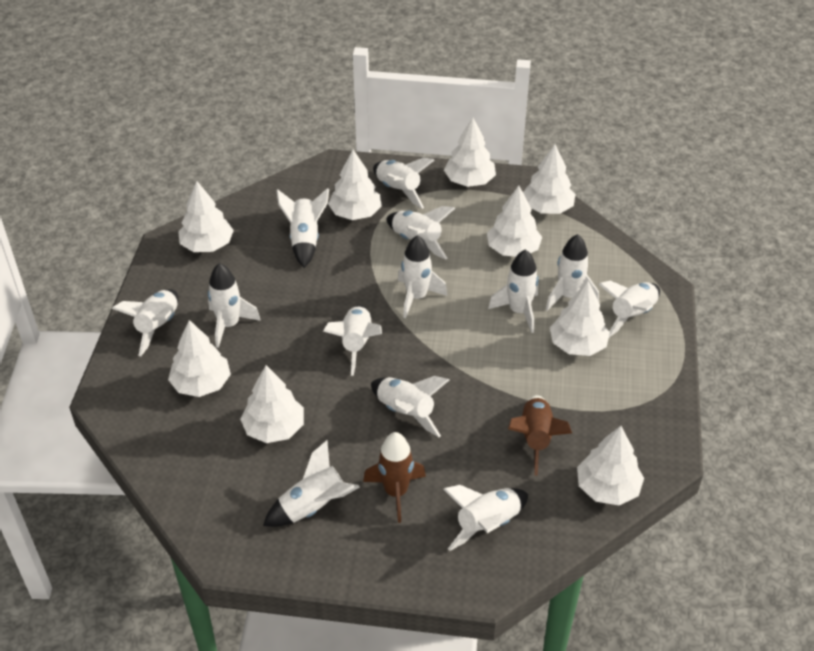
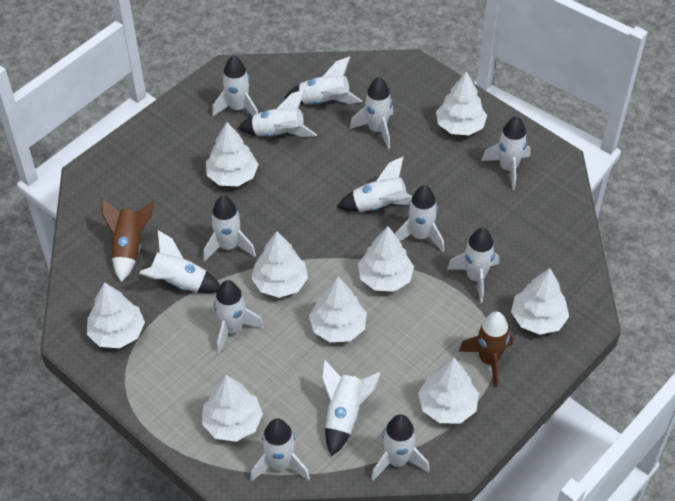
white rocket: [112,289,178,356] [208,263,261,348] [263,440,360,527] [276,188,329,268] [323,305,382,376] [371,376,449,437] [373,158,435,209] [387,206,455,260] [398,235,448,318] [443,485,528,551] [488,249,539,333] [546,234,599,311] [599,281,660,337] = 13 -> [139,230,220,293] [203,196,256,262] [212,55,258,116] [214,280,264,354] [238,89,317,137] [250,419,310,481] [284,56,362,105] [321,360,380,456] [337,157,412,212] [350,77,393,149] [371,414,430,481] [395,185,444,252] [447,228,499,303] [481,116,531,190] = 14

